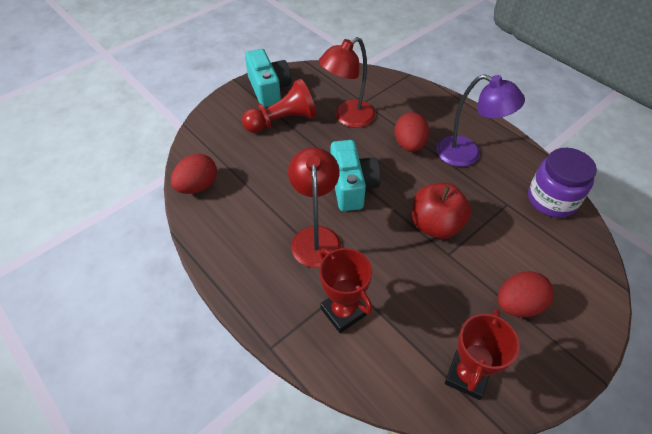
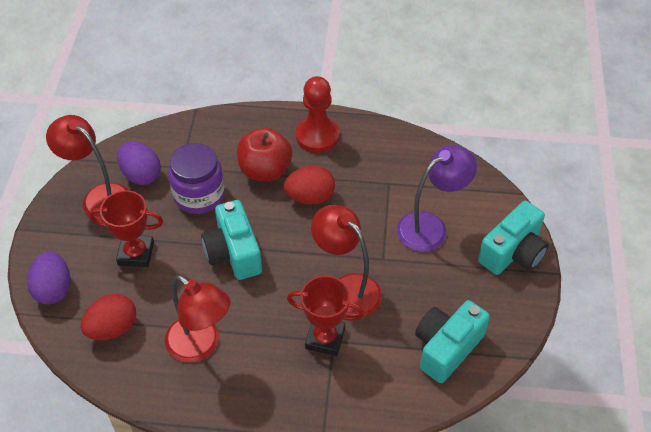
purple egg: none = 0 -> [27,251,70,304] [117,142,161,185] = 2
red egg: [171,154,217,194] [394,112,429,152] [498,271,554,317] = 3 -> [80,294,136,340] [284,166,335,205] = 2
red lamp: [288,147,341,268] [319,37,376,128] = 2 -> [46,115,128,221] [165,275,230,363] [311,205,382,318] = 3
turquoise camera: [245,49,291,107] [331,140,381,211] = 2 -> [201,200,262,280] [415,300,490,383] [478,201,549,275] = 3

